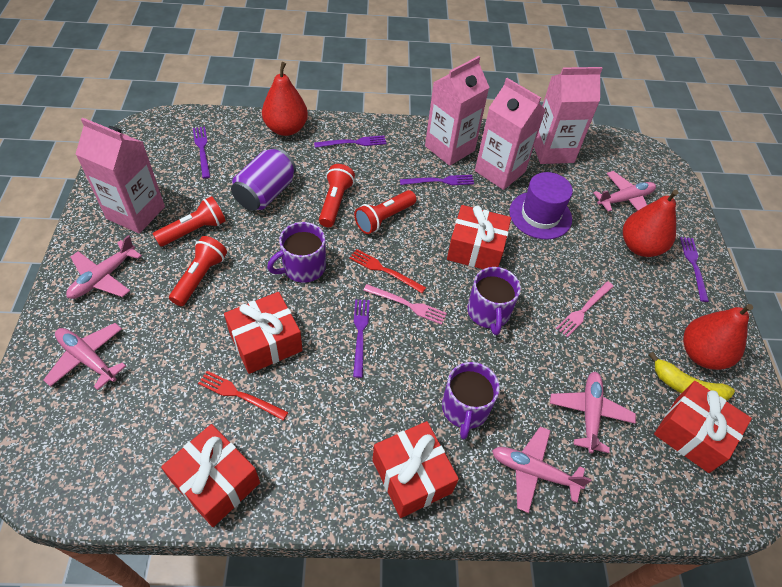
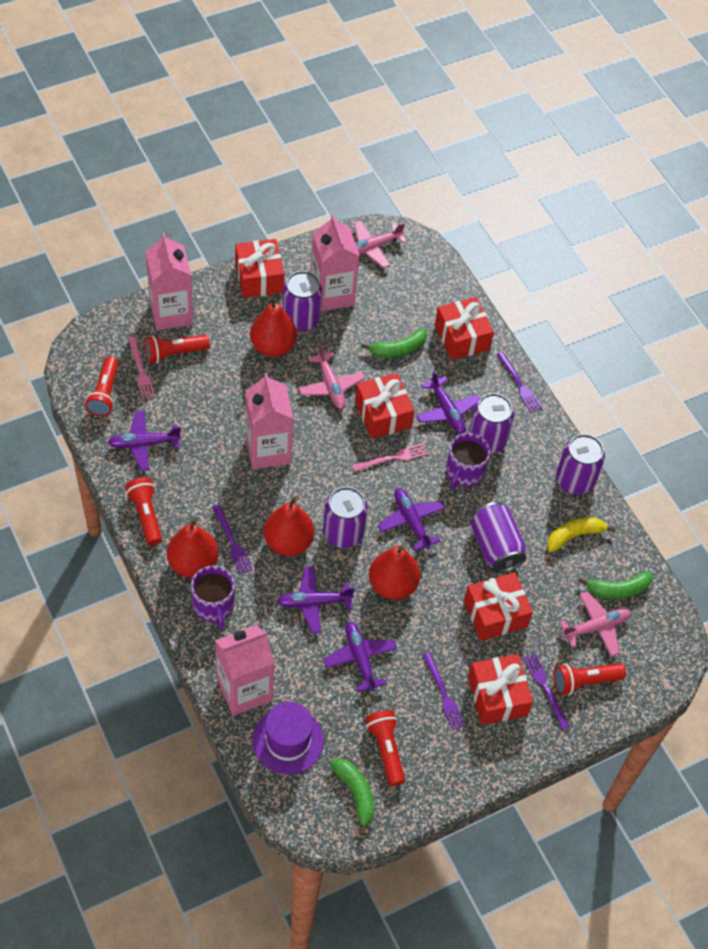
green banana: none = 0 -> [330,758,375,836] [361,328,427,358] [578,571,653,599] = 3
pink plane: [43,323,126,390] [66,235,142,299] [492,426,592,513] [550,372,636,453] [593,171,656,212] = 5 -> [298,344,365,409] [354,221,407,268] [559,591,631,657] = 3
purple can: [231,147,296,211] = 1 -> [282,271,322,331] [323,487,368,548] [468,393,514,454] [470,502,527,573] [556,434,605,494] = 5
purple fork: [193,127,210,179] [314,135,387,148] [353,299,370,378] [400,175,474,185] [680,237,709,302] = 5 -> [212,504,252,574] [422,652,466,730] [496,352,542,412] [523,653,569,730] = 4
purple mug: [267,222,326,283] [442,362,500,439] [467,267,521,335] = 3 -> [191,566,235,629] [446,433,490,489] = 2
purple plane: none = 0 -> [108,411,181,470] [277,566,355,633] [323,621,397,692] [378,488,445,551] [416,370,480,434] = 5
red flashlight: [153,196,226,247] [169,236,227,306] [319,164,355,227] [354,190,416,234] = 4 -> [85,356,119,417] [125,477,162,546] [145,335,210,363] [365,710,405,786] [554,663,626,695] = 5
red fork: [198,371,288,420] [349,249,426,293] = 2 -> none = 0
red pear: [262,62,308,136] [623,190,678,257] [683,304,753,370] = 3 -> [167,518,219,578] [250,297,297,357] [264,496,314,556] [369,546,420,600] = 4

